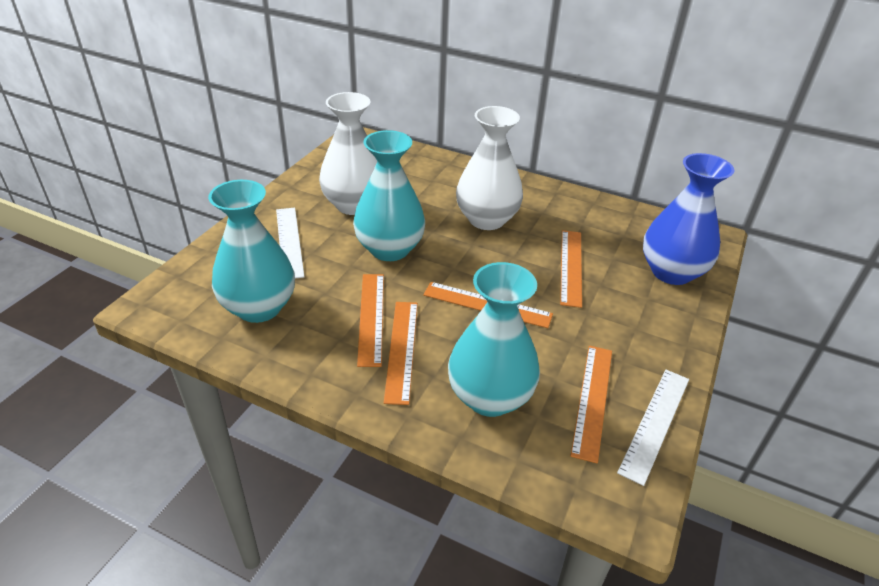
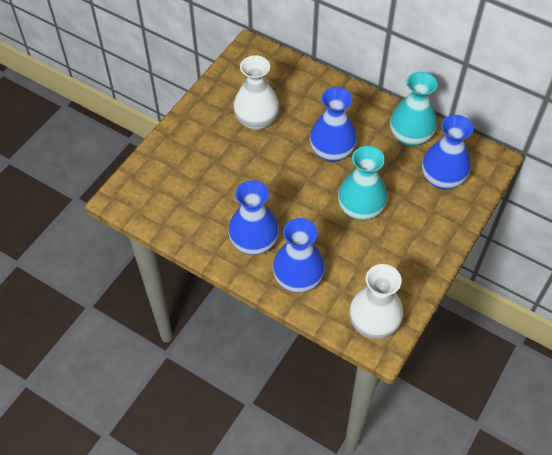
blue vase: [643,153,734,285] = 1 -> [228,180,279,255] [273,218,325,293] [310,87,357,162] [422,115,473,189] = 4
orange ruler: [357,274,384,367] [384,302,418,405] [423,282,553,328] [560,230,582,308] [570,346,612,463] = 5 -> none = 0
turquoise vase: [208,180,295,323] [353,130,425,261] [448,262,540,417] = 3 -> [338,146,388,220] [390,72,438,147] = 2
white ruler: [276,208,305,279] [617,370,689,486] = 2 -> none = 0

